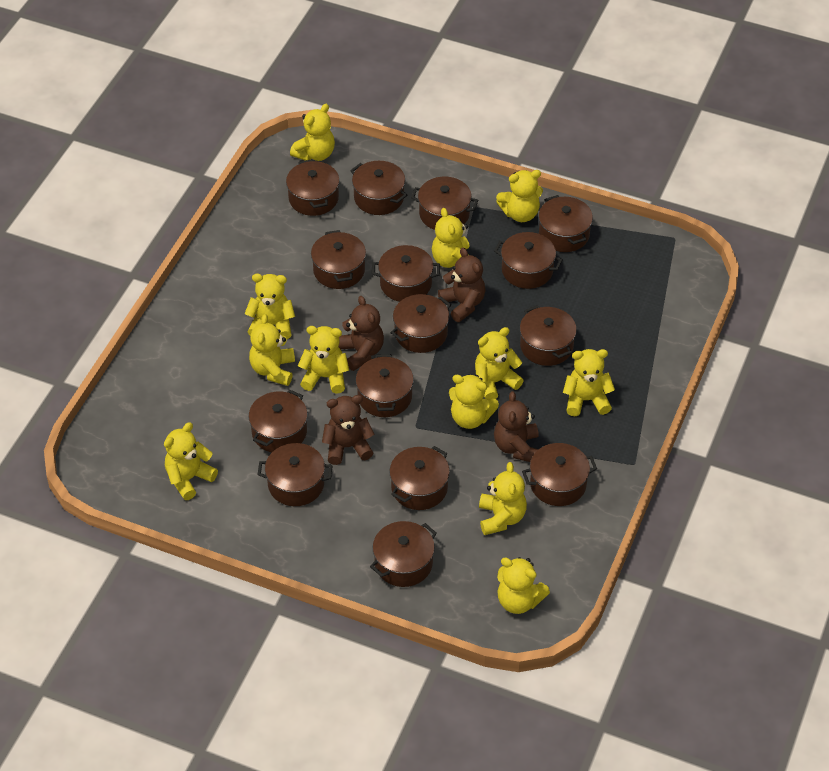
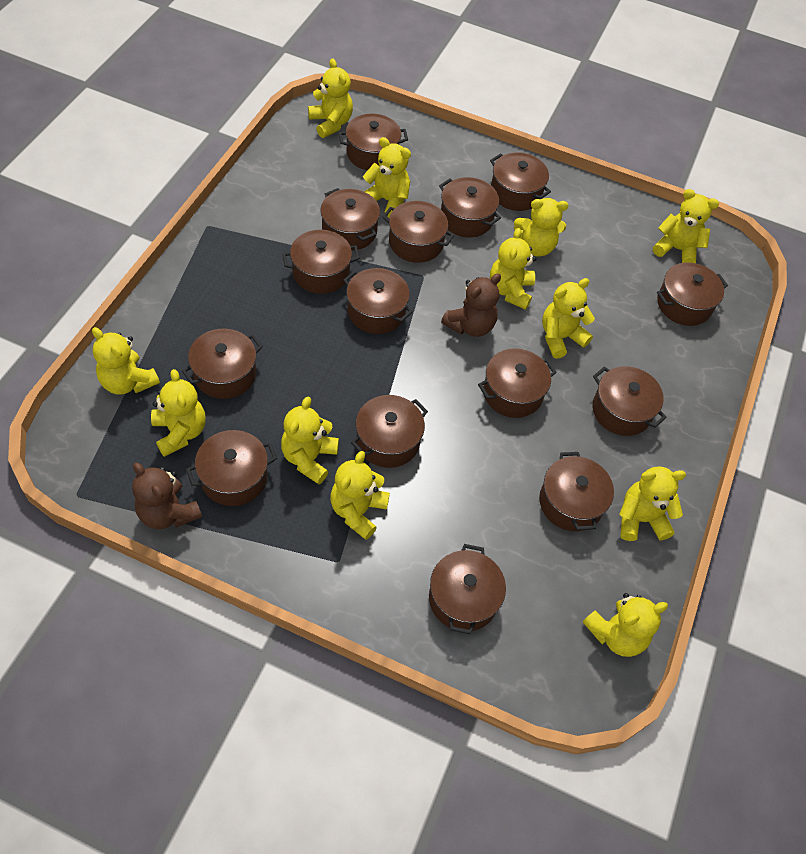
brown teddy bear: [322,395,374,465] [338,296,384,371] [438,248,486,322] [494,391,539,462] = 4 -> [132,463,202,529] [441,273,501,337] = 2

